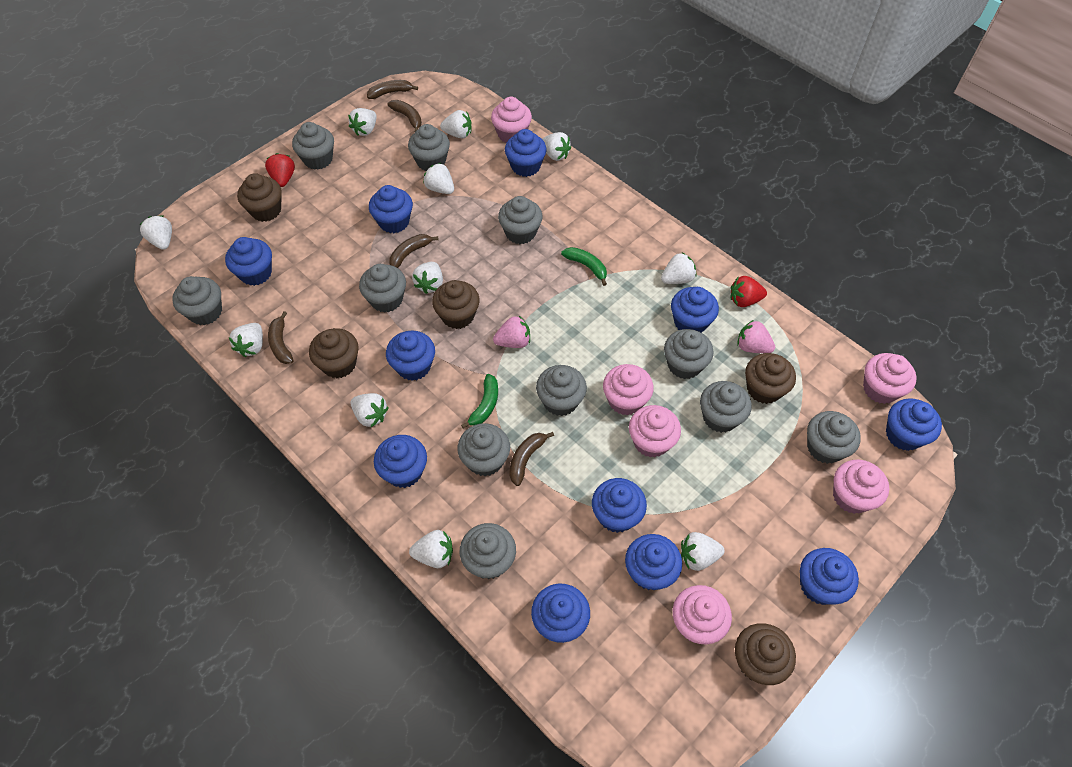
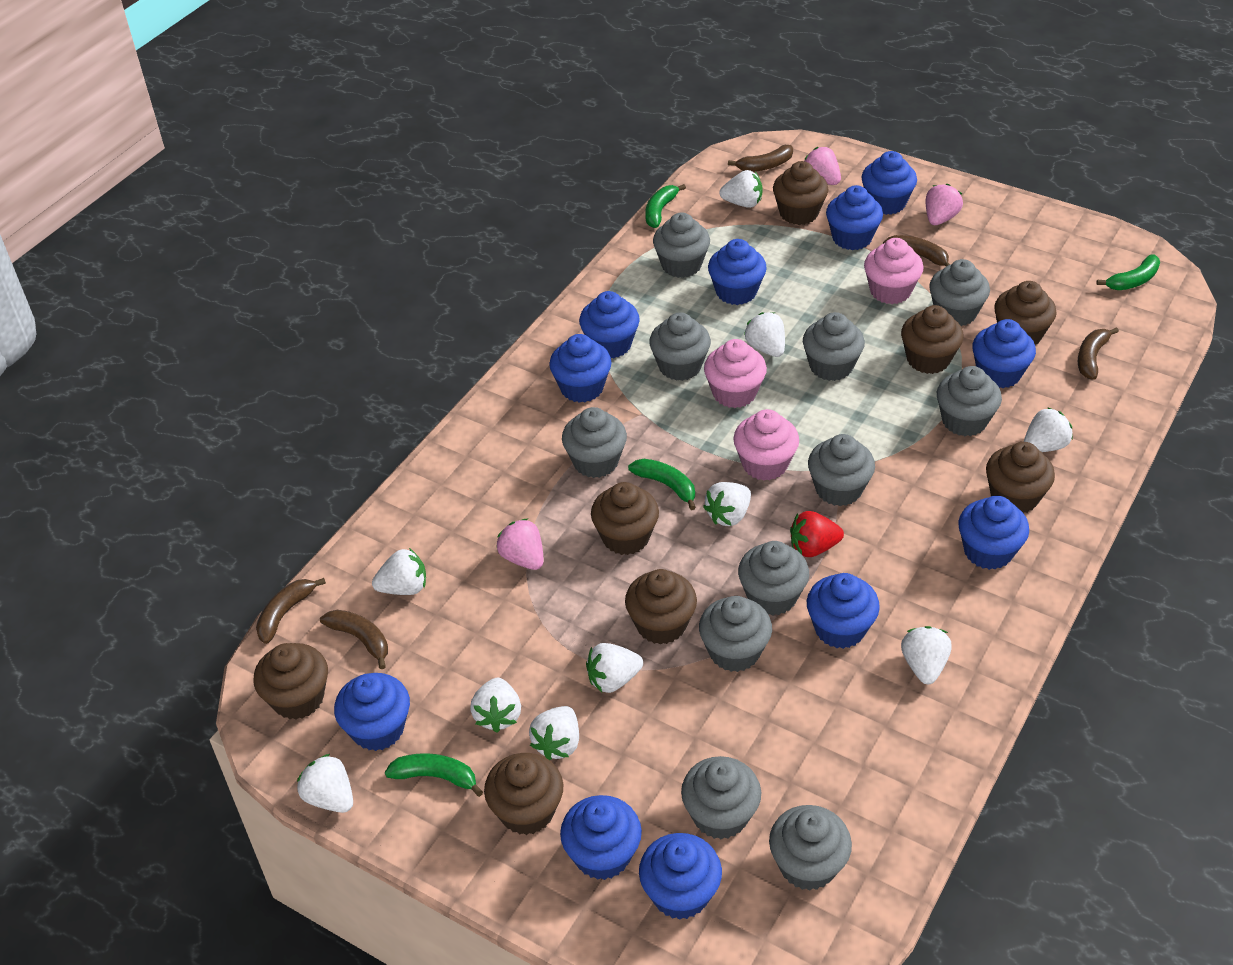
brown cupcake: [237,173,282,222] [309,328,359,378] [432,280,480,329] [735,623,796,685] [745,353,796,404] = 5 -> [253,643,328,720] [484,753,564,835] [591,482,659,555] [625,569,697,645] [773,161,828,225] [901,305,964,374] [986,442,1055,513] [994,281,1057,345] = 8
green banana: [461,374,498,429] [561,247,607,286] = 2 -> [385,753,483,797] [628,459,696,510] [645,184,686,228] [1096,254,1160,290] = 4
pink cupcake: [491,97,532,143] [603,364,654,415] [629,405,681,457] [673,585,732,645] [833,460,889,514] [863,353,917,404] = 6 -> [704,339,767,408] [733,409,799,481] [864,238,923,304] = 3
pink strawberry: [493,316,530,348] [737,320,775,353] = 2 -> [496,519,544,570] [804,147,841,185] [926,184,963,225] = 3
red strawberry: [265,153,295,187] [730,276,767,307] = 2 -> [790,511,844,557] = 1
white strawberry: [139,215,172,250] [229,323,263,357] [348,108,377,136] [350,393,389,427] [409,530,453,568] [412,262,443,294] [423,163,454,194] [440,110,471,138] [542,132,571,161] [661,253,697,284] [681,532,724,571] = 11 -> [297,754,353,813] [372,548,426,595] [470,678,521,732] [529,706,579,760] [586,643,643,693] [703,482,751,526] [719,170,763,208] [744,312,785,357] [901,626,952,684] [1024,407,1073,452] = 10

